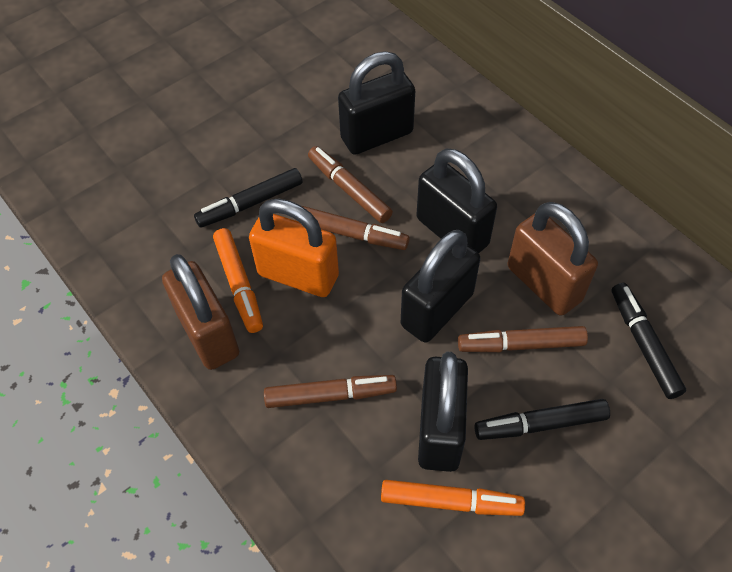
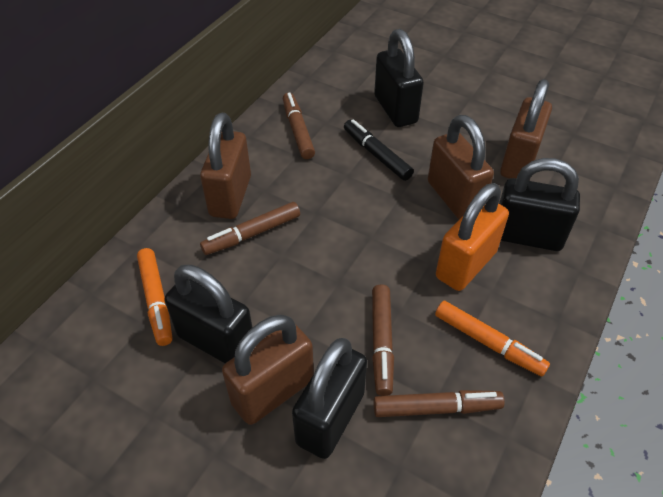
black marker: [194,168,303,228] [474,399,610,440] [612,283,686,399] = 3 -> [344,119,414,181] = 1
brown padlock: [162,254,239,370] [507,202,598,316] = 2 -> [200,113,251,219] [222,315,314,425] [428,115,494,220] [500,79,552,179] = 4

